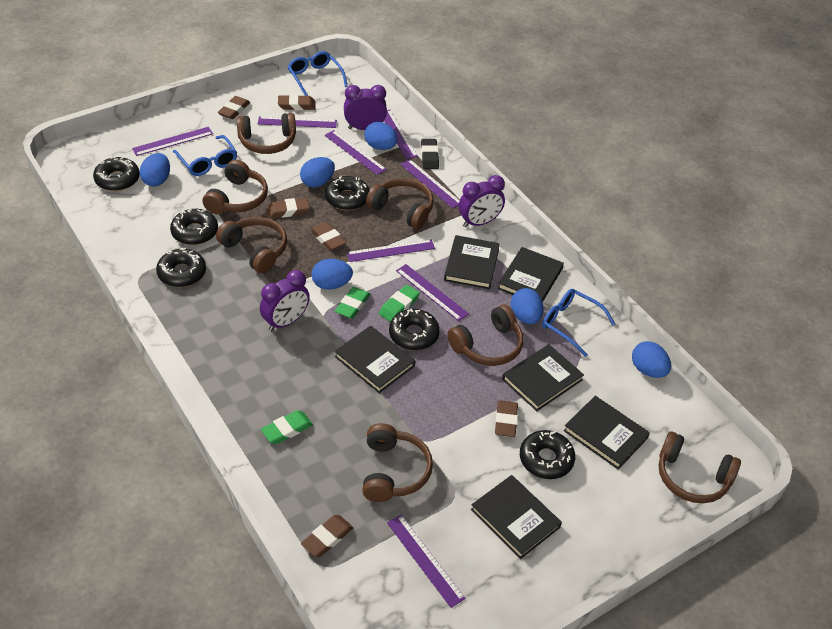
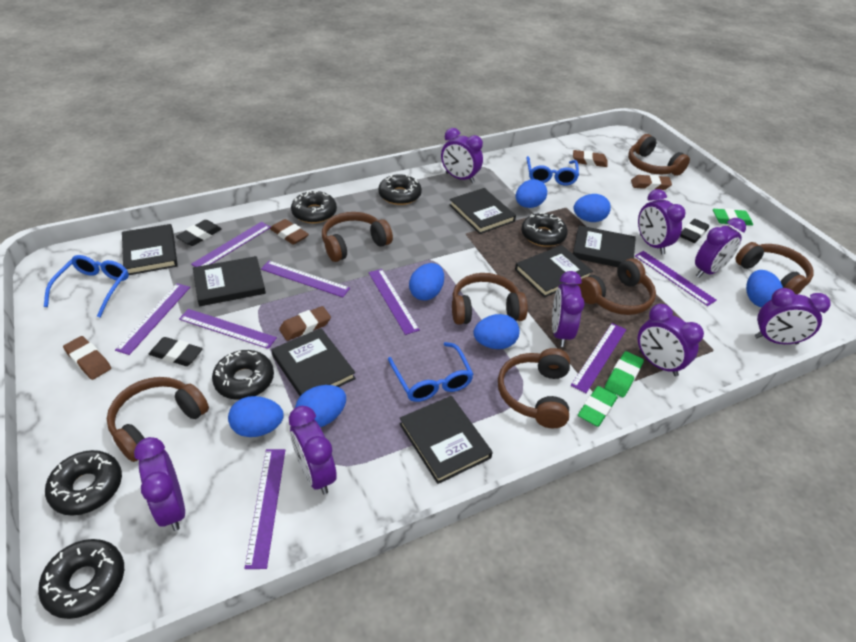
black book: [335,326,415,393] [444,235,500,289] [471,475,562,559] [497,247,564,303] [502,344,584,411] [564,396,650,470] = 6 -> [122,224,178,275] [193,256,266,306] [271,328,356,396] [400,396,493,484] [449,188,516,234] [515,245,593,297] [573,225,636,267] = 7
black eraser: [421,139,439,169] = 1 -> [149,337,203,366] [176,220,222,246] [680,219,709,243] = 3
blue egg: [139,153,170,186] [300,157,335,187] [312,259,353,290] [364,122,398,150] [511,288,543,324] [632,341,671,378] = 6 -> [228,396,284,437] [295,385,346,427] [409,263,444,301] [473,314,520,349] [516,179,547,208] [574,194,611,222] [746,270,783,307] = 7
brown eraser: [217,96,250,119] [267,198,309,218] [278,95,316,110] [301,515,353,557] [311,222,346,251] [495,400,518,437] = 6 -> [63,336,111,380] [270,219,309,245] [279,306,331,341] [573,150,608,167] [631,175,672,190] = 5
purple clock: [260,270,310,331] [344,85,387,130] [459,175,505,228] = 3 -> [134,437,185,531] [289,406,337,494] [441,128,483,183] [552,271,585,347] [638,189,685,254] [638,304,704,376] [695,218,746,277] [755,288,831,344] = 8

